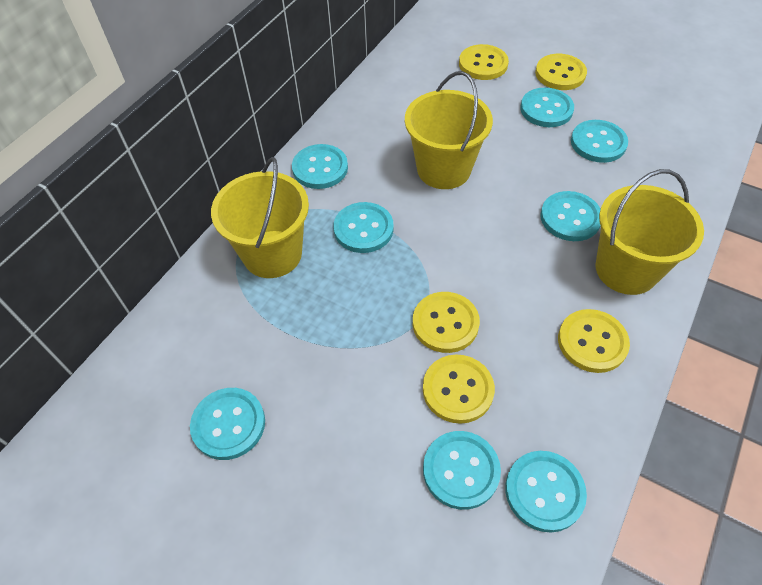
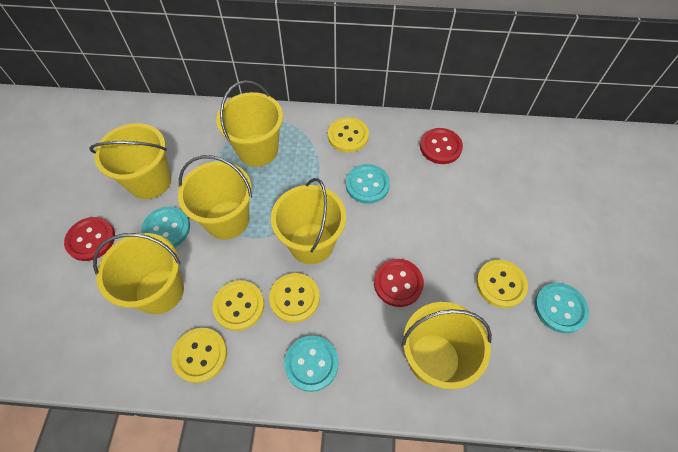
red button: none = 0 -> [64,217,115,261] [374,259,424,307] [420,128,463,164] = 3
turquoise button: [190,388,265,460] [292,144,348,189] [334,202,394,253] [423,431,501,510] [505,451,587,533] [520,88,574,127] [541,191,601,241] [571,120,628,163] = 8 -> [141,207,190,247] [284,335,338,392] [346,164,390,204] [534,283,589,333] = 4
yellow bucket: [211,157,309,278] [405,71,493,189] [596,169,704,295] = 3 -> [89,123,171,199] [93,233,184,314] [178,155,252,239] [216,81,283,167] [271,178,346,264] [401,302,492,389] = 6

